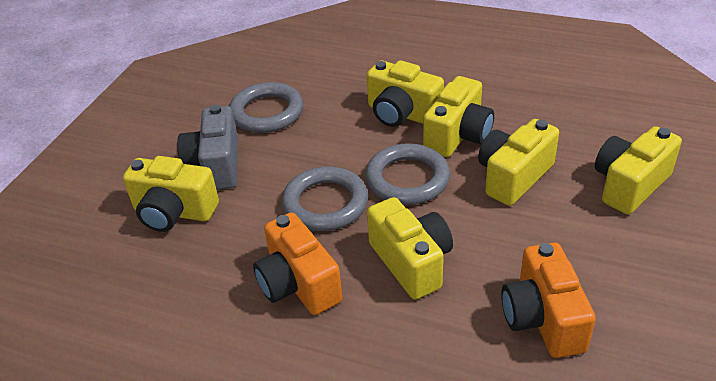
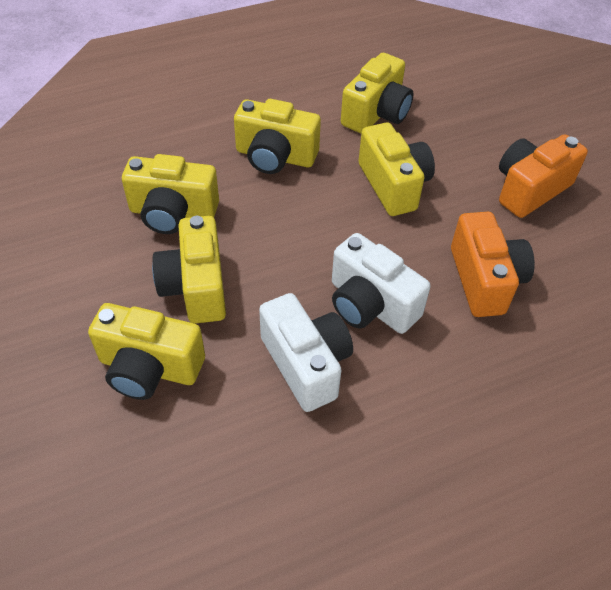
grey camera: [177,105,238,190] = 1 -> none = 0
grey ring: [229,82,303,133] [282,166,368,231] [365,143,450,205] = 3 -> none = 0
white camera: none = 0 -> [259,293,353,412] [332,233,431,334] = 2

